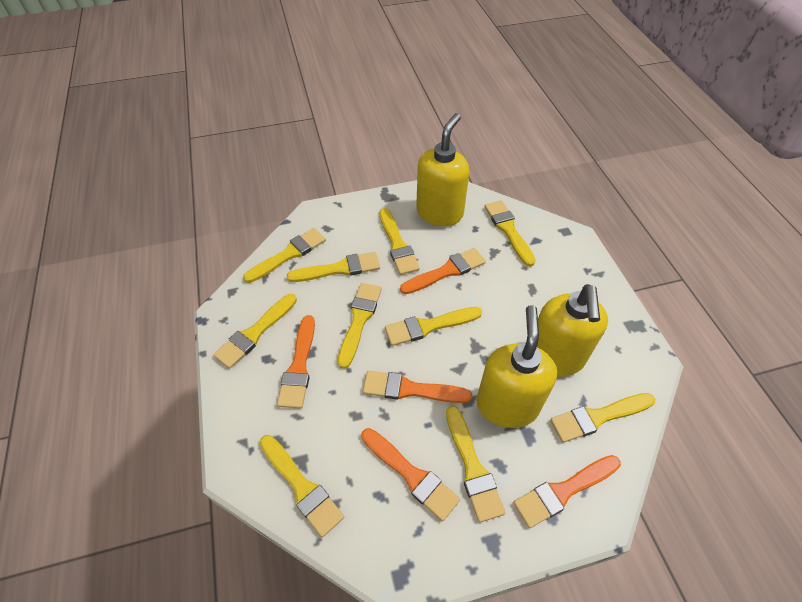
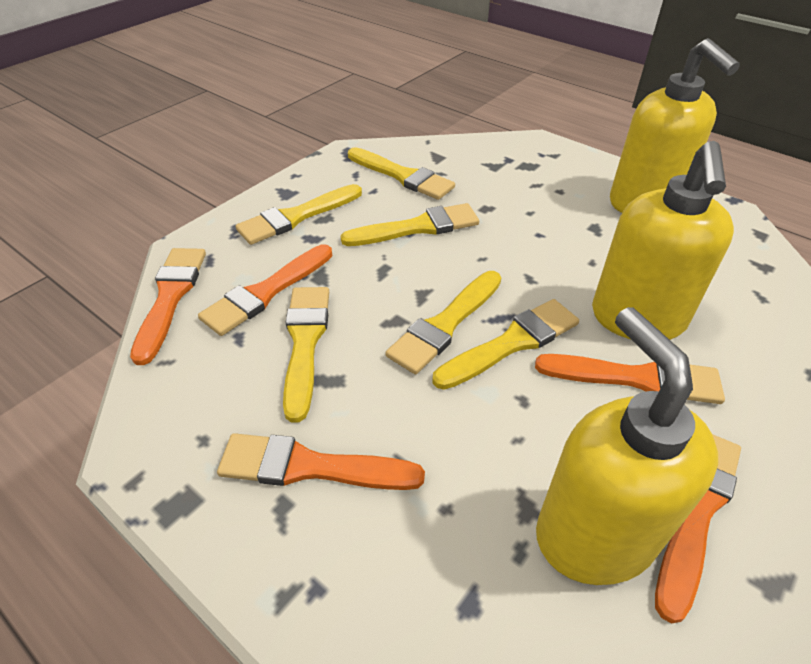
yellow brush: [213,294,297,369] [243,228,326,283] [260,435,344,537] [287,252,380,282] [337,283,382,369] [379,208,420,275] [385,307,482,346] [446,406,505,522] [484,200,536,267] [550,393,655,443] = 10 -> [235,184,362,245] [283,287,329,423] [341,203,479,246] [348,147,455,200] [386,271,501,374] [432,299,579,390] = 6

